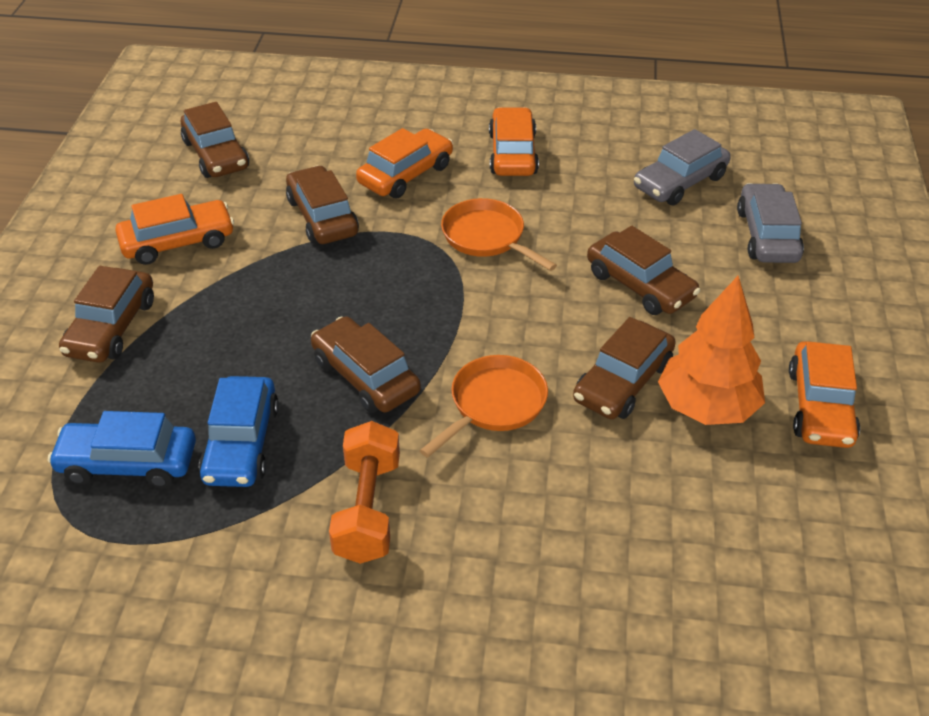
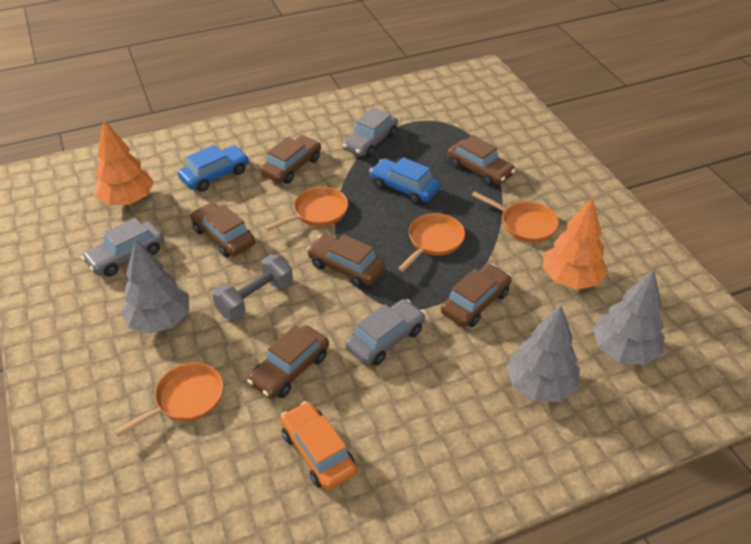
grey car: [634,129,731,205] [737,183,804,263] = 2 -> [81,218,164,276] [342,108,398,157] [345,299,425,365] = 3
grey dumbbell: none = 0 -> [212,254,293,320] = 1
grey tree: none = 0 -> [121,239,189,334] [507,305,580,402] [593,270,664,365] = 3
orange car: [115,194,234,265] [356,128,453,199] [489,107,539,176] [789,341,860,448] = 4 -> [280,401,357,490] = 1
orange dumbbell: [329,421,400,564] = 1 -> none = 0
orange pan: [419,355,548,457] [441,198,557,271] = 2 -> [114,363,223,437] [264,187,348,231] [398,213,465,272] [472,191,559,243] = 4
orange tree: [658,276,765,425] = 1 -> [95,120,154,205] [542,198,608,290] = 2

